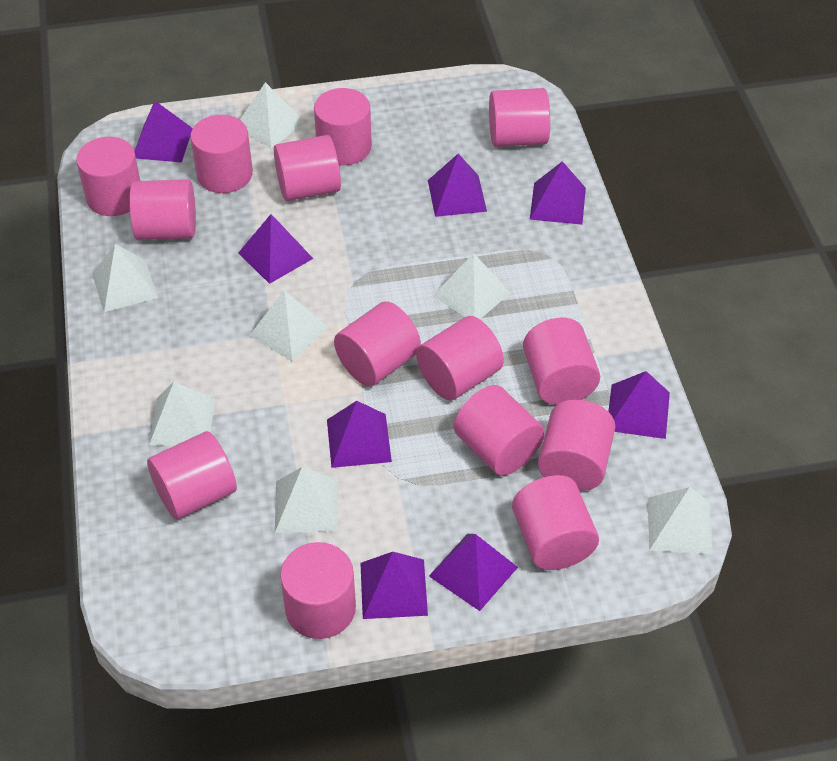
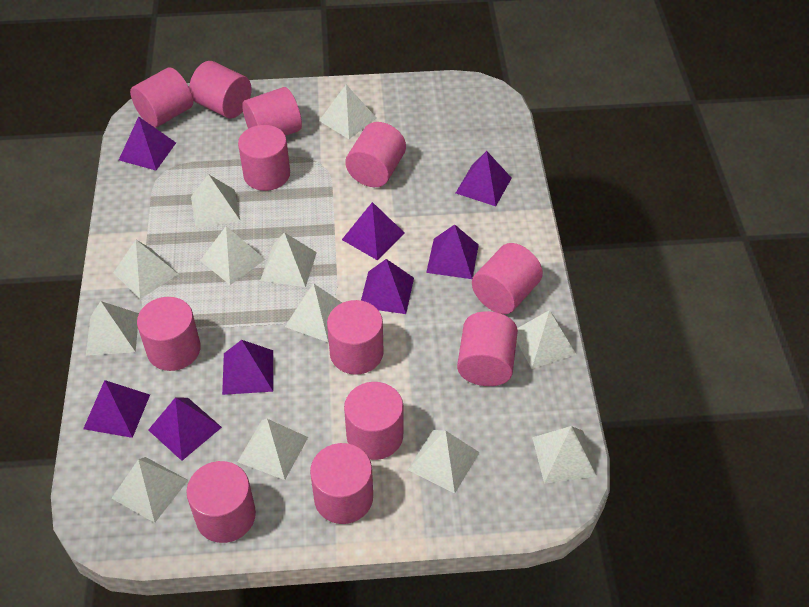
pink cylinder: [76,137,140,216] [130,179,196,240] [147,431,237,519] [190,115,253,193] [274,135,341,201] [280,542,356,639] [314,88,372,165] [334,302,421,386] [416,316,504,400] [454,385,545,476] [489,88,550,147] [512,475,599,570] [523,318,600,405] [538,400,616,491] = 14 -> [130,67,193,128] [137,297,201,371] [186,461,256,543] [189,61,252,119] [238,125,290,191] [242,87,302,136] [310,443,373,524] [327,300,384,375] [344,382,403,460] [345,122,406,187] [457,311,518,386] [472,243,543,314] = 12
white pyramid: [92,244,158,312] [149,382,215,446] [240,82,305,149] [249,290,328,362] [275,467,337,533] [433,253,510,319] [648,487,713,554] = 7 -> [86,301,139,356] [112,457,188,523] [113,240,178,299] [191,174,240,228] [200,226,265,285] [237,419,308,480] [260,232,317,287] [285,284,342,342] [319,85,377,139] [408,430,479,493] [517,310,577,369] [532,426,596,484] = 12

